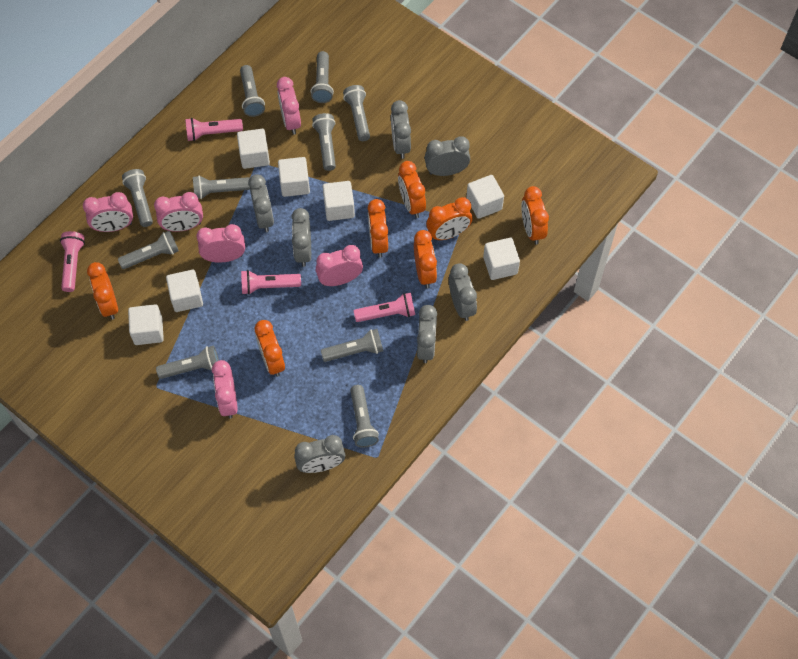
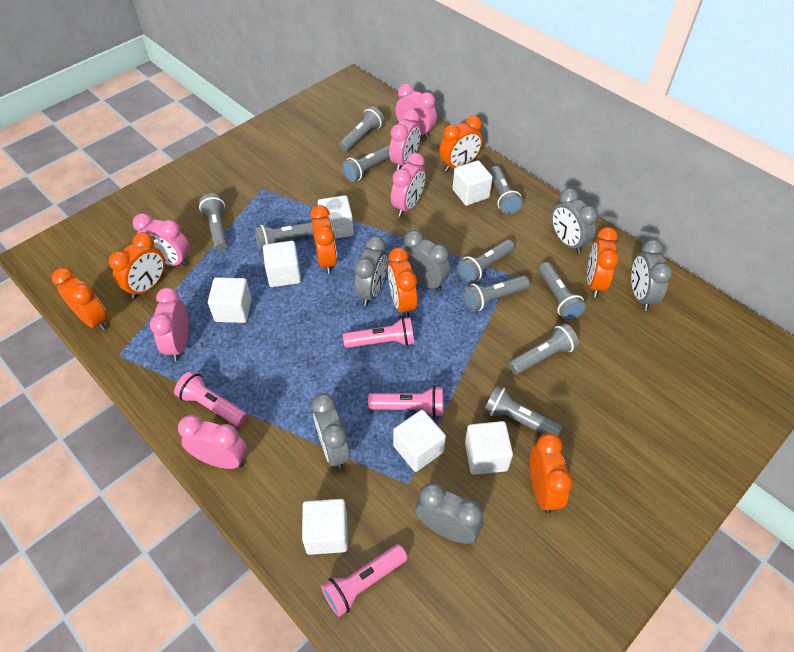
grey clock: [248,174,274,232] [291,208,311,267] [294,435,345,473] [391,100,411,159] [417,305,437,363] [425,136,470,176] [449,263,477,321] = 7 -> [312,393,350,470] [354,236,387,306] [404,230,450,292] [415,483,483,544] [552,188,598,254] [631,240,672,311] = 6

